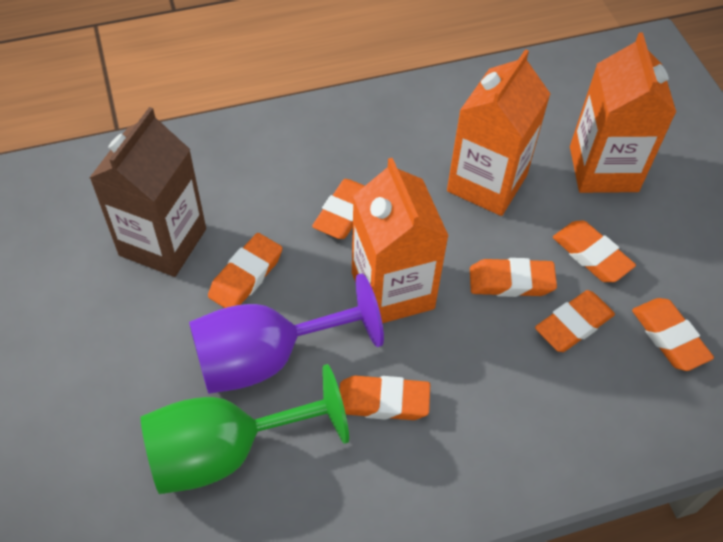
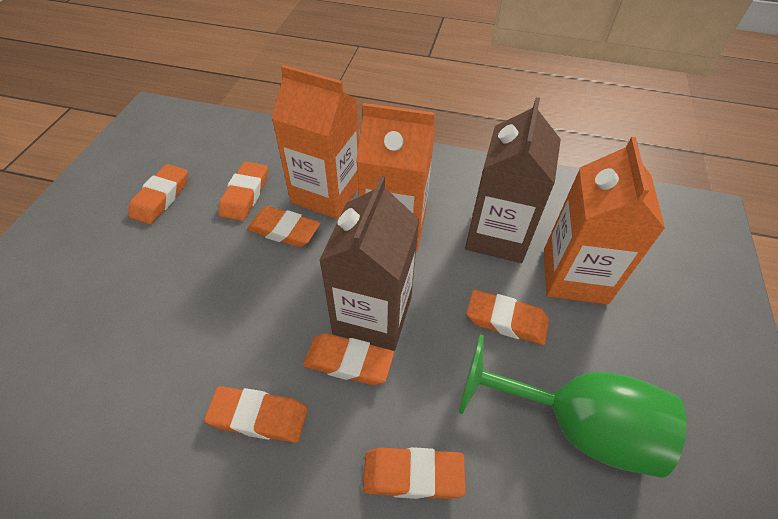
brown carton: [89,107,206,277] = 1 -> [319,176,419,351] [465,97,561,263] = 2
purple goblet: [189,273,384,394] = 1 -> none = 0

